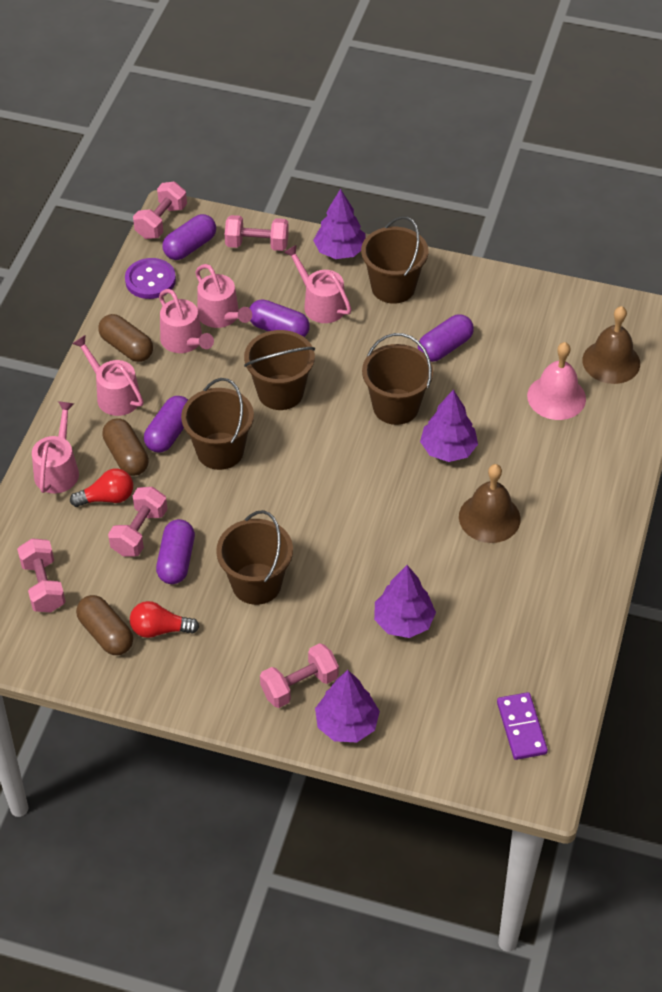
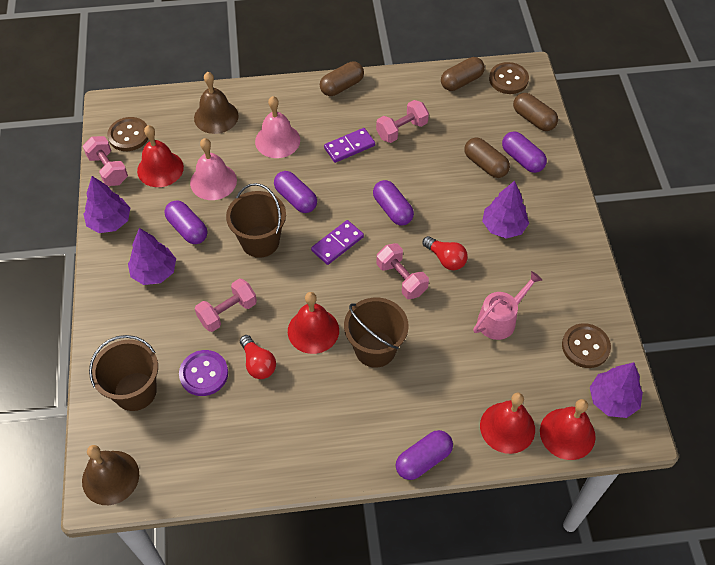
brown bucket: [181,378,254,470] [216,510,293,605] [244,330,315,410] [361,216,428,304] [362,333,433,425] = 5 -> [89,335,158,411] [226,183,286,258] [344,298,409,368] = 3
brown button: none = 0 -> [107,117,148,151] [489,62,529,94] [562,323,611,368] = 3
brown capsule: [76,595,133,655] [98,314,153,362] [102,418,149,476] = 3 -> [320,61,364,96] [441,57,485,91] [465,137,510,178] [513,93,558,131] = 4
pink bell: [527,342,586,420] = 1 -> [190,138,237,200] [255,96,300,158] = 2
pink dumbbell: [17,538,65,612] [108,487,167,557] [133,182,187,239] [225,215,289,251] [260,643,339,708] = 5 -> [83,136,128,186] [195,278,257,332] [376,100,429,143] [376,243,429,299] = 4
pink watering can: [32,401,79,493] [72,335,144,416] [159,289,214,353] [195,264,252,328] [283,245,351,323] = 5 -> [473,271,542,340] = 1
purple domino: [497,692,548,760] = 1 -> [311,220,364,265] [324,128,375,163] = 2
red bell: none = 0 -> [137,125,184,187] [288,292,339,354] [480,393,535,454] [540,399,596,460] = 4

